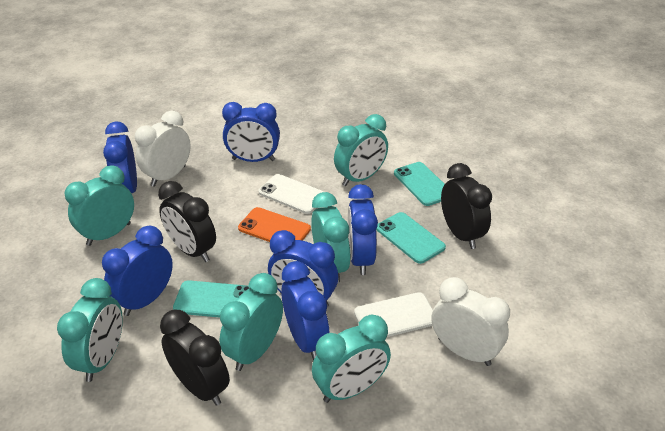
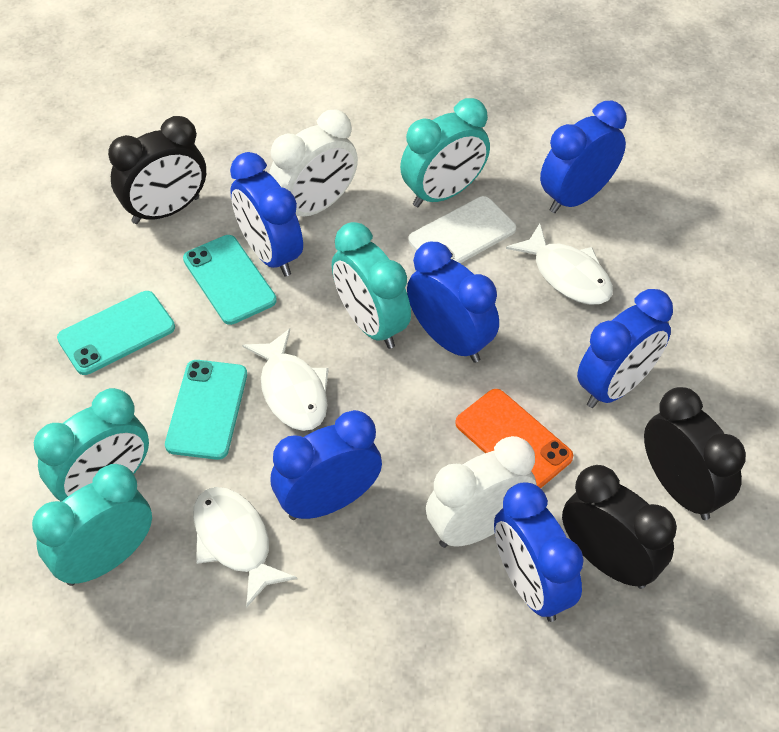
turquoise clock: [57,278,123,382] [65,165,134,246] [219,273,283,371] [311,192,351,283] [312,315,391,403] [334,114,388,186] = 6 -> [32,464,152,586] [34,388,149,502] [332,222,411,349] [400,98,490,207] = 4
white fish: none = 0 -> [193,487,297,608] [242,328,329,431] [506,223,613,305] = 3
white phone: [259,174,324,214] [354,292,433,337] = 2 -> [408,196,516,263] = 1

